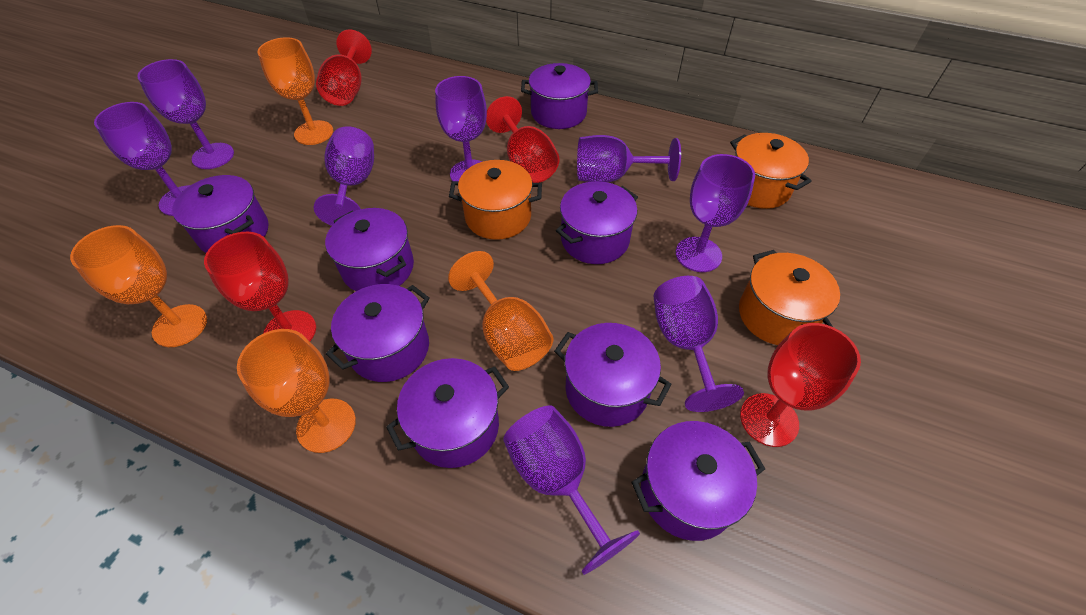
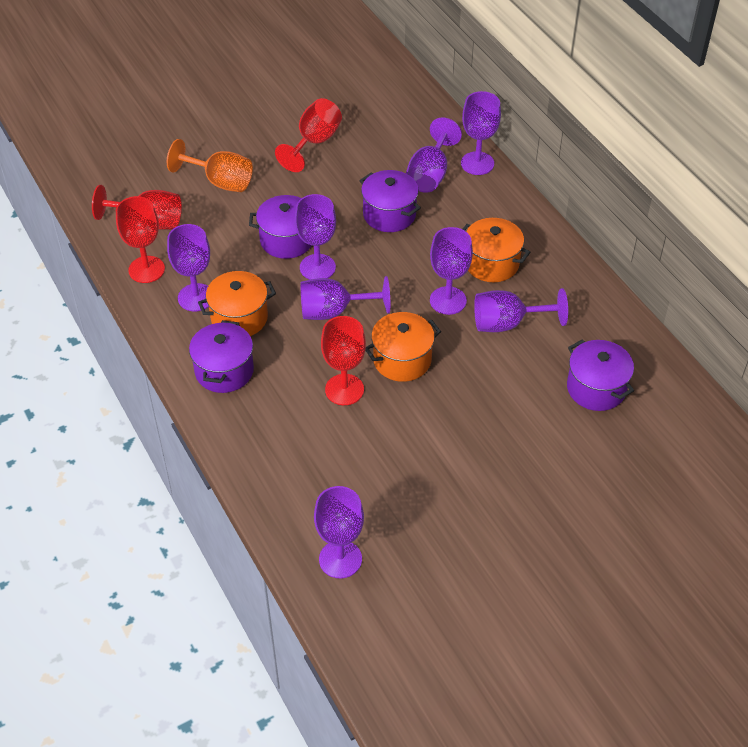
orange goblet: [70,225,207,347] [237,329,356,453] [258,37,333,145] [448,251,553,371] = 4 -> [167,139,253,192] = 1
purple pot: [172,175,268,253] [325,208,414,291] [326,284,430,382] [386,358,509,468] [521,63,598,129] [554,323,672,427] [556,181,638,264] [631,421,765,541] = 8 -> [189,320,254,393] [249,195,312,259] [359,170,421,232] [567,339,634,411] = 4

